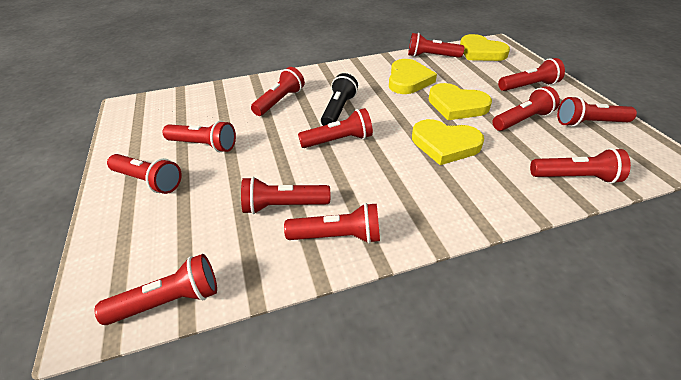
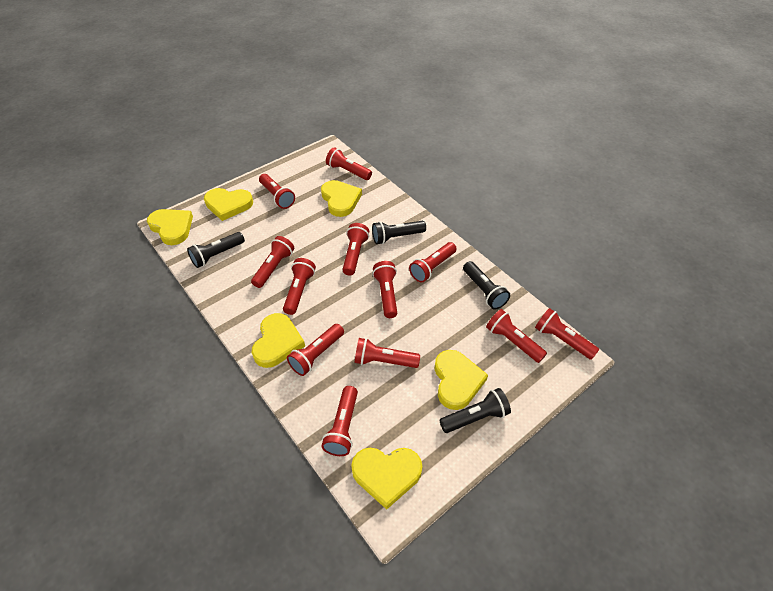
black flashlight: [321,73,358,126] = 1 -> [187,232,245,268] [372,221,426,244] [439,388,511,433] [463,261,510,309] = 4
yellow heart: [389,59,437,94] [412,119,484,165] [428,83,492,120] [460,34,510,61] = 4 -> [147,209,193,245] [204,188,253,221] [251,313,305,368] [321,180,362,217] [351,448,422,509] [434,350,488,410] = 6

